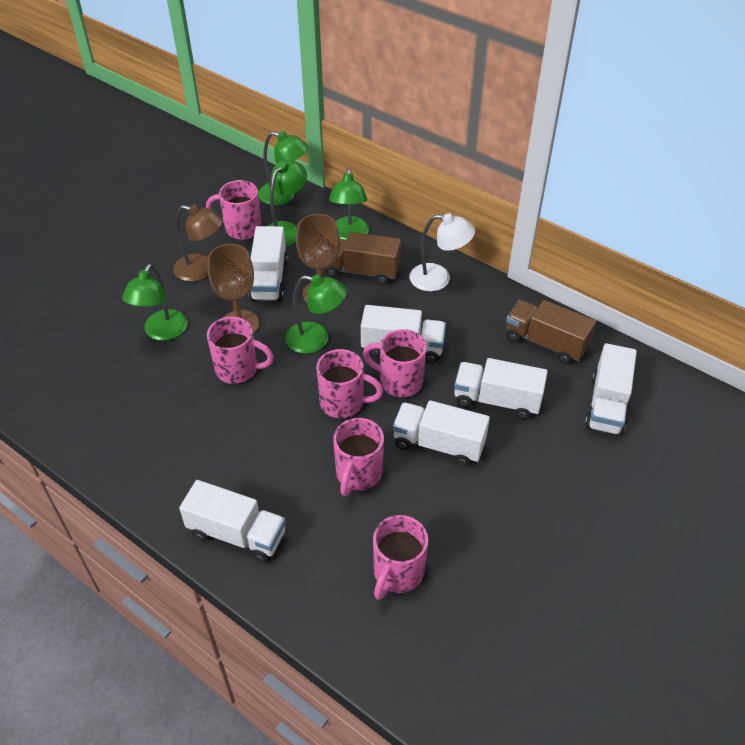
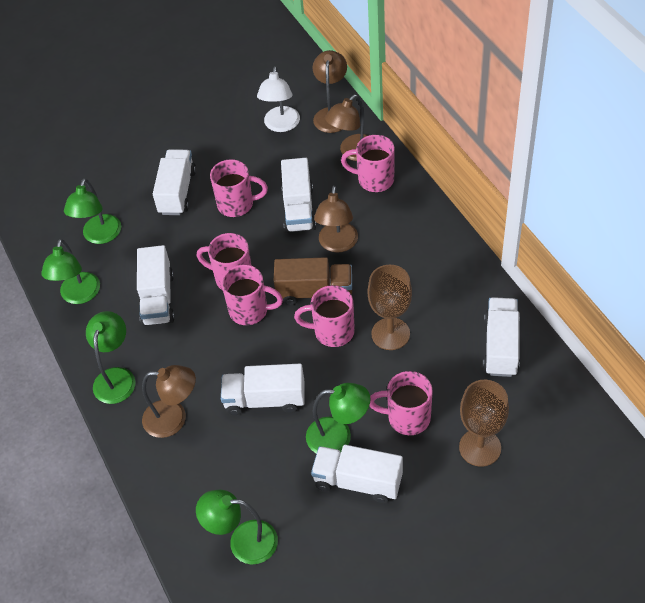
brown lamp: [173,205,223,282] = 1 -> [142,365,196,438] [312,50,347,133] [314,186,358,253] [325,95,368,161] = 4
brown truck: [325,232,401,285] [506,300,596,364] = 2 -> [274,257,352,305] = 1

